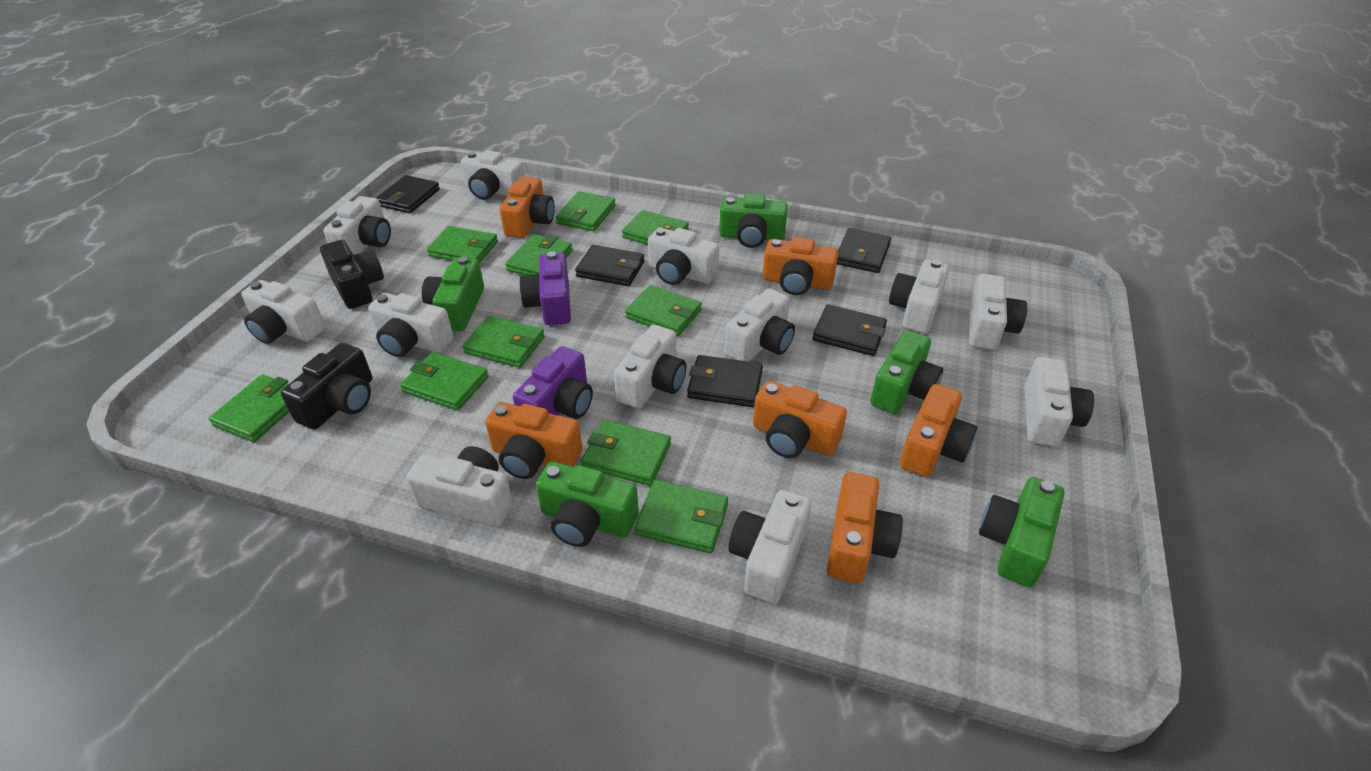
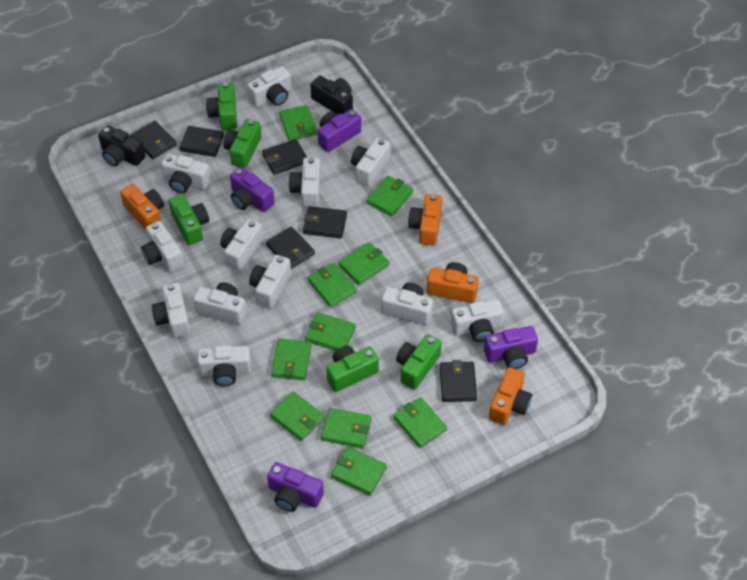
black wallet: [376,175,440,213] [575,245,645,286] [687,355,763,407] [813,304,887,356] [837,228,891,273] = 5 -> [131,121,177,159] [179,126,224,157] [262,139,307,175] [266,227,315,269] [303,206,347,238] [440,360,477,402] = 6
orange camera: [485,402,582,479] [500,176,555,238] [753,381,847,458] [763,237,838,295] [827,472,903,583] [900,384,977,477] = 6 -> [120,184,164,229] [408,194,442,246] [427,262,479,303] [489,367,532,425] = 4
purple camera: [513,346,593,419] [519,251,571,325] = 2 -> [230,167,275,212] [267,462,324,512] [318,109,361,152] [484,326,538,369] = 4

